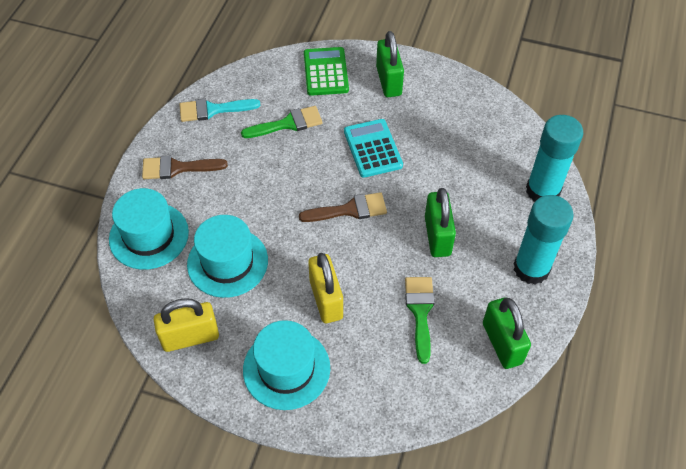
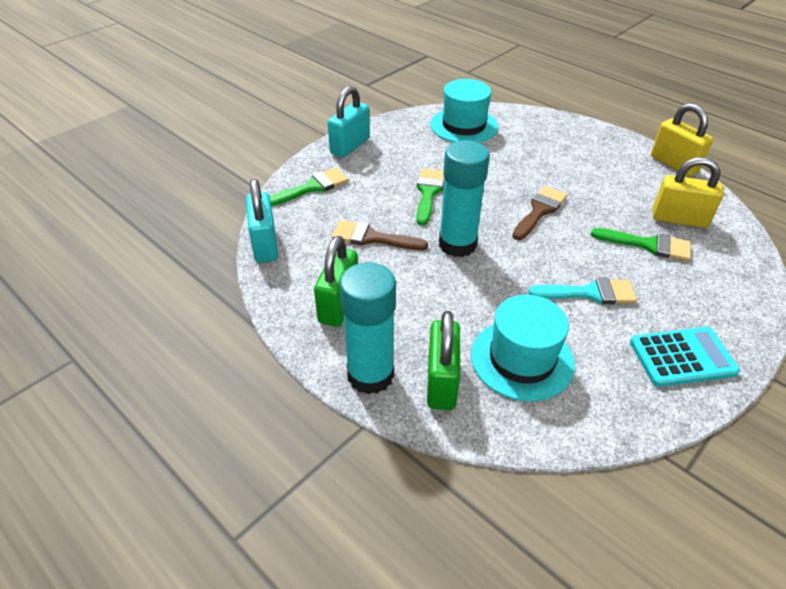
green brush: [241,106,323,138] [405,277,435,364] = 2 -> [270,167,349,206] [416,169,444,225] [591,228,691,261] = 3
green calculator: [304,47,349,96] = 1 -> none = 0
green padlock: [376,31,404,97] [425,188,456,257] [483,297,531,369] = 3 -> [314,236,358,327] [427,311,460,410] = 2
turquoise hat: [109,188,189,270] [187,215,268,298] [243,320,330,410] = 3 -> [430,79,498,143] [471,294,575,401] = 2
turquoise padlock: none = 0 -> [246,179,278,263] [328,86,370,158] = 2

